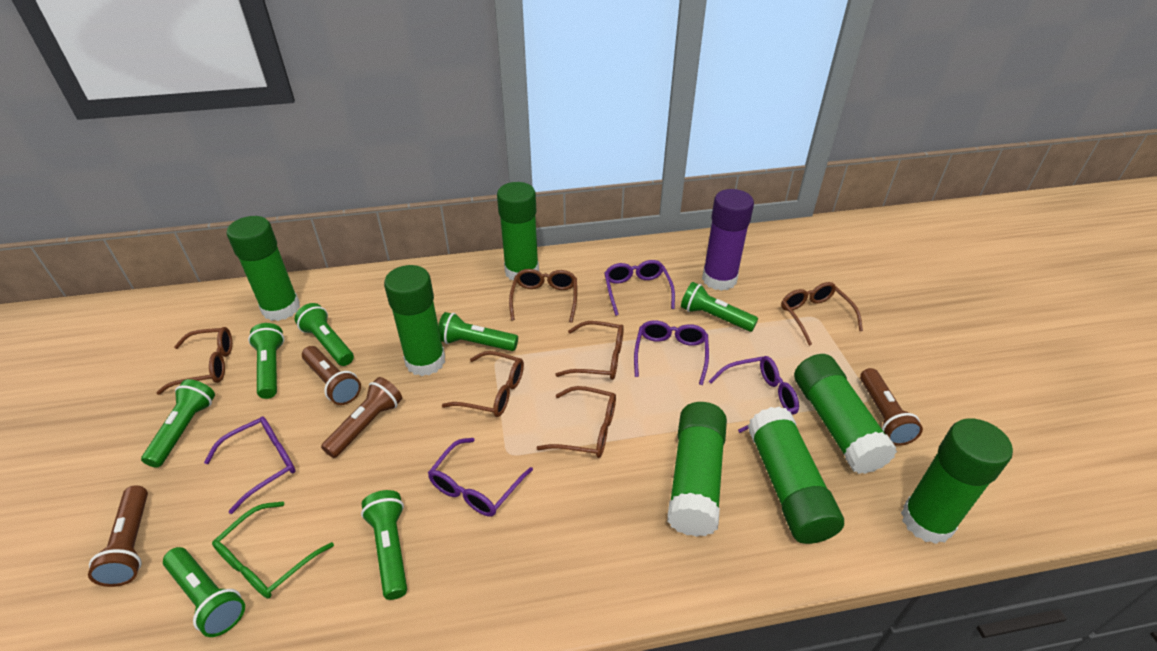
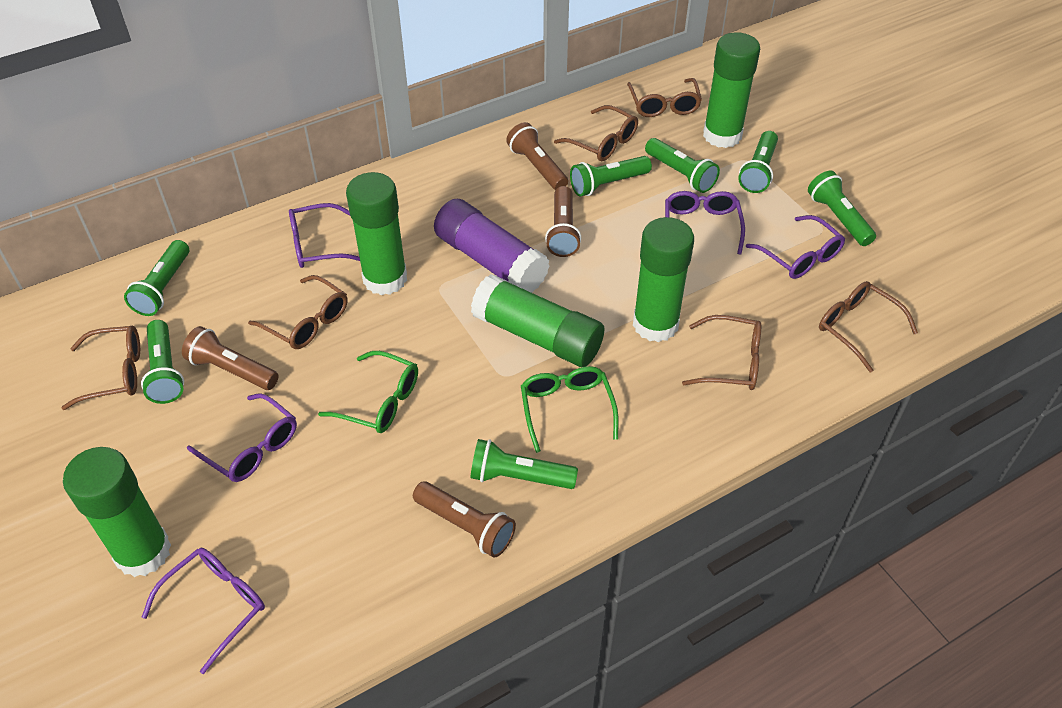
green glasses: [212,501,334,599] = 1 -> [318,351,418,433] [521,366,619,453] = 2
green glue stick: [227,216,300,321] [384,265,445,376] [497,182,539,281] [667,402,727,537] [747,406,844,544] [794,354,897,474] [901,418,1013,544] = 7 -> [63,447,171,577] [346,172,407,295] [471,274,604,367] [633,217,694,342] [703,32,760,148] = 5

